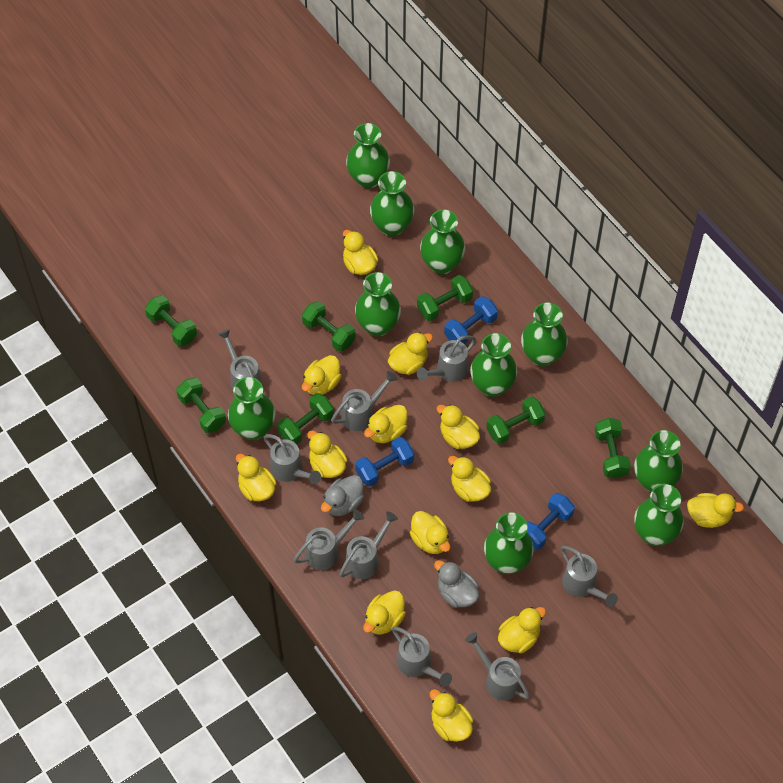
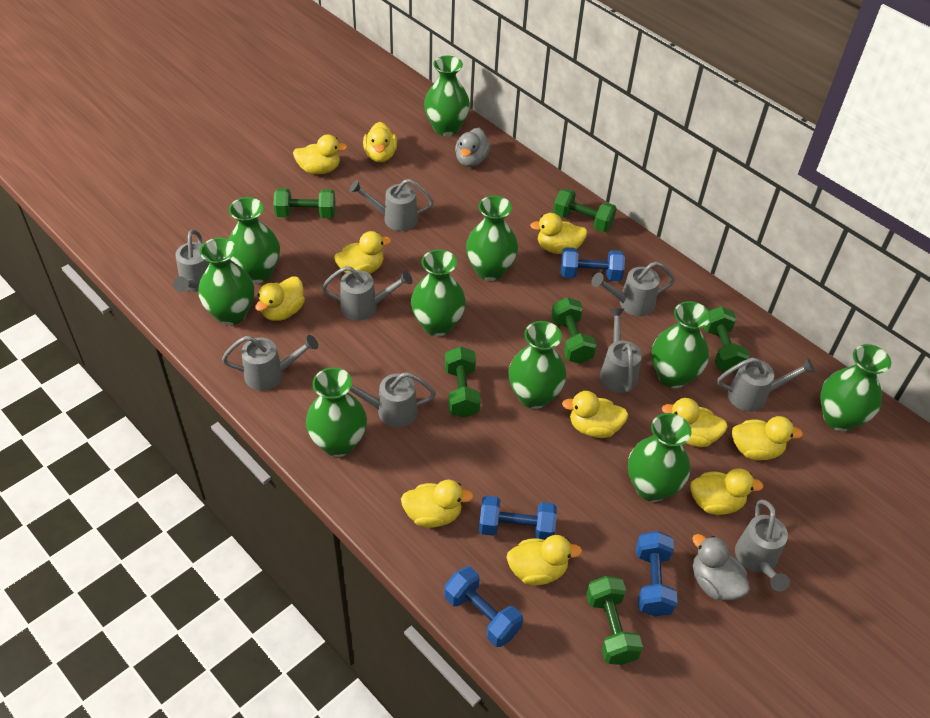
blue dumbbell: [355,437,414,487] [444,296,498,344] [527,493,575,550] = 3 -> [444,567,523,647] [479,496,557,540] [561,247,625,281] [636,531,678,617] = 4
green dumbbell: [145,295,197,347] [176,377,226,433] [277,393,334,444] [302,301,356,352] [417,275,473,321] [486,396,546,444] [595,418,631,479] = 7 -> [273,188,335,218] [445,346,481,418] [551,297,597,364] [553,188,617,232] [586,576,643,665] [704,306,750,373] = 6
yellow duck: [236,453,276,501] [302,355,341,395] [307,431,347,478] [343,230,378,275] [363,590,406,635] [364,405,408,443] [388,332,433,375] [410,511,450,554] [430,689,473,742] [437,404,480,449] [448,456,491,502] [498,607,546,653] [687,493,744,528] = 13 -> [255,276,305,321] [293,134,347,174] [334,231,391,274] [363,122,397,162] [401,480,474,528] [506,535,582,585] [530,213,587,254] [562,391,628,438] [662,398,728,447] [690,468,764,515] [732,416,803,461] = 11

